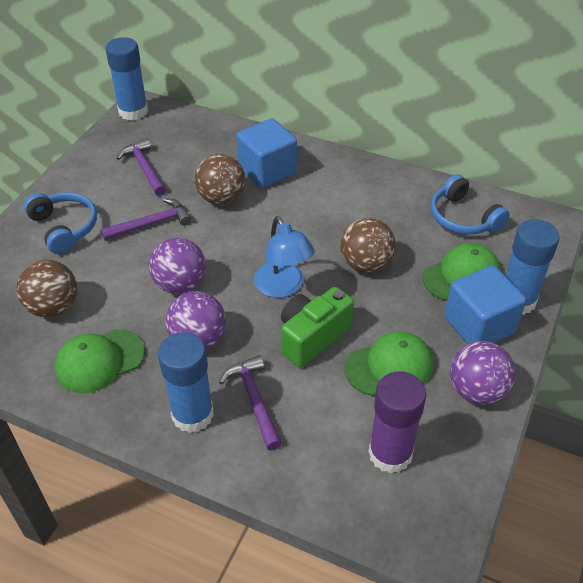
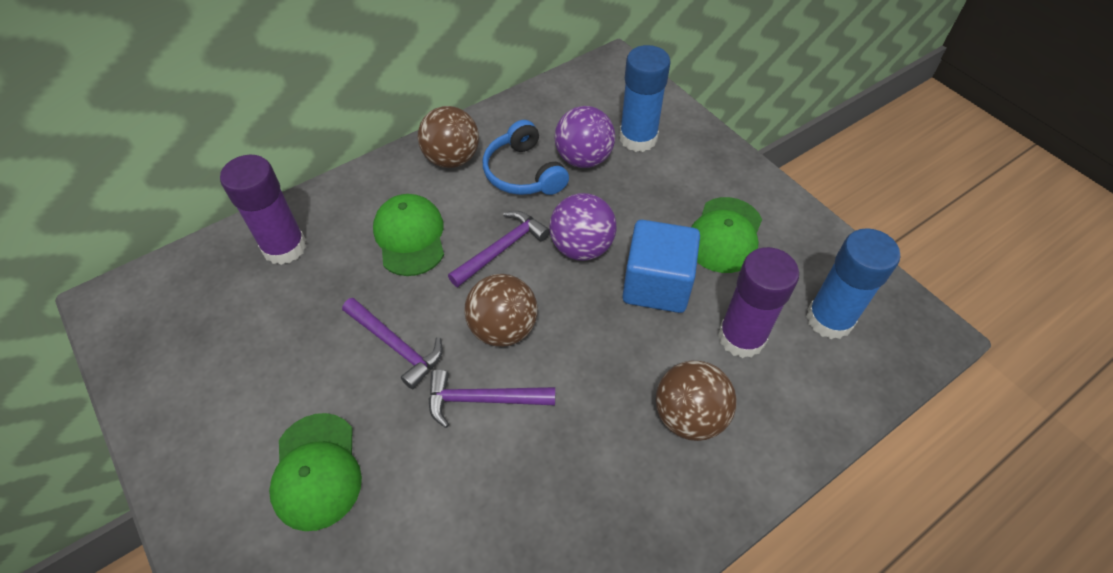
blue cube: [236,118,297,188] [444,265,526,344] = 2 -> [623,220,700,313] = 1
blue glue stick: [106,37,148,121] [158,332,214,433] [505,219,560,315] = 3 -> [619,45,671,152] [806,228,900,339] = 2
blue headphones: [24,192,97,254] [431,174,510,235] = 2 -> [483,120,569,195] = 1
blue lamp: [254,216,315,298] = 1 -> none = 0
green camera: [281,287,354,367] = 1 -> none = 0
purple ball: [149,238,206,294] [165,291,226,349] [450,341,516,405] = 3 -> [549,193,617,261] [554,106,615,168] = 2
purple glue stick: [369,371,426,474] = 1 -> [220,155,306,265] [718,247,799,358] = 2

